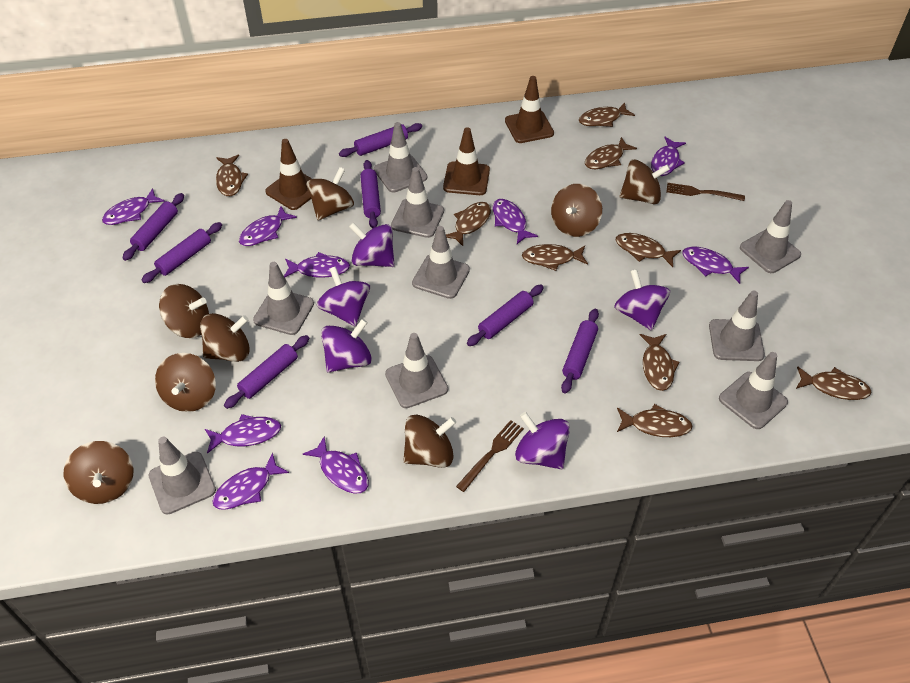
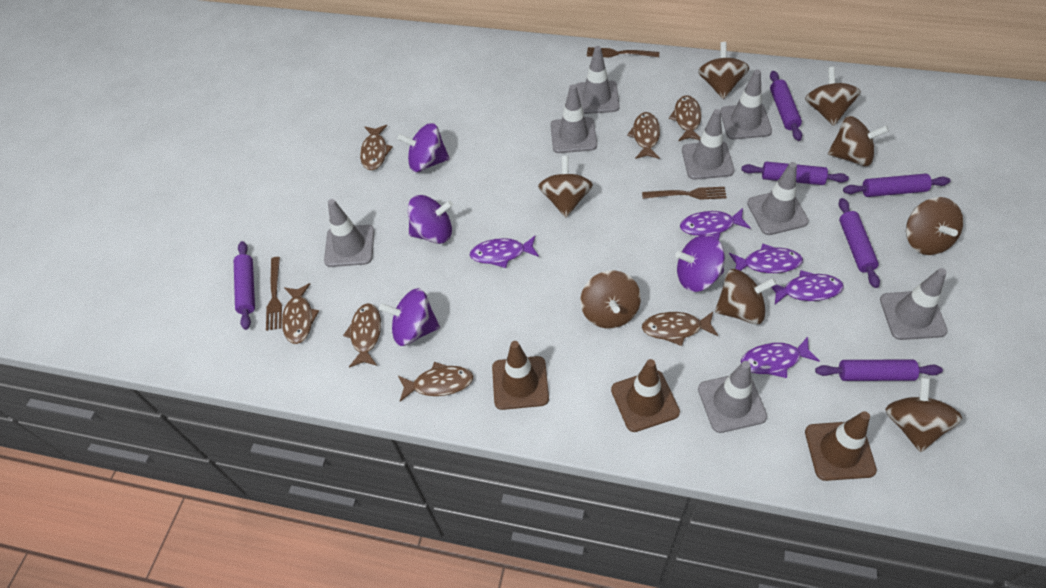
brown fish: [216,155,248,196] [446,202,491,246] [522,244,588,271] [579,102,635,127] [585,137,637,169] [616,233,681,267] [617,404,693,437] [640,334,680,391] [796,366,871,400] = 9 -> [282,283,319,344] [343,303,381,368] [360,125,393,170] [398,362,473,402] [627,112,660,159] [642,312,718,346] [669,95,701,141] = 7
brown fork: [456,420,524,492] [666,183,745,201] = 2 -> [266,257,282,331] [587,47,659,58] [642,187,727,200] = 3
grey traffic cone: [149,437,216,514] [253,262,314,335] [374,122,427,192] [385,333,448,408] [391,167,444,238] [412,226,470,299] [709,290,765,361] [719,352,788,429] [740,200,801,273] = 9 -> [324,199,374,267] [550,84,597,153] [576,46,620,114] [682,109,734,180] [698,361,767,433] [720,69,772,140] [747,162,809,235] [880,268,948,340] = 8
purple fish: [102,188,165,225] [205,414,281,454] [212,452,289,510] [239,206,297,246] [284,252,350,278] [303,437,369,493] [493,199,538,244] [651,137,686,176] [682,246,749,284] = 9 -> [470,236,539,268] [680,208,751,240] [729,244,803,273] [741,336,820,378] [771,270,843,304] = 5
purple rolling pin: [122,193,184,261] [142,222,222,283] [224,335,309,409] [339,123,422,157] [360,160,381,229] [467,285,544,346] [561,309,599,393] = 7 -> [234,241,255,330] [741,162,849,185] [770,71,802,141] [815,359,943,381] [839,198,880,288] [843,174,951,197] = 6
purple spinning top: [317,266,370,327] [321,319,372,372] [349,222,395,267] [515,412,570,469] [614,269,670,331] = 5 -> [379,288,440,346] [397,123,450,172] [408,195,453,244] [675,234,725,292] = 4

